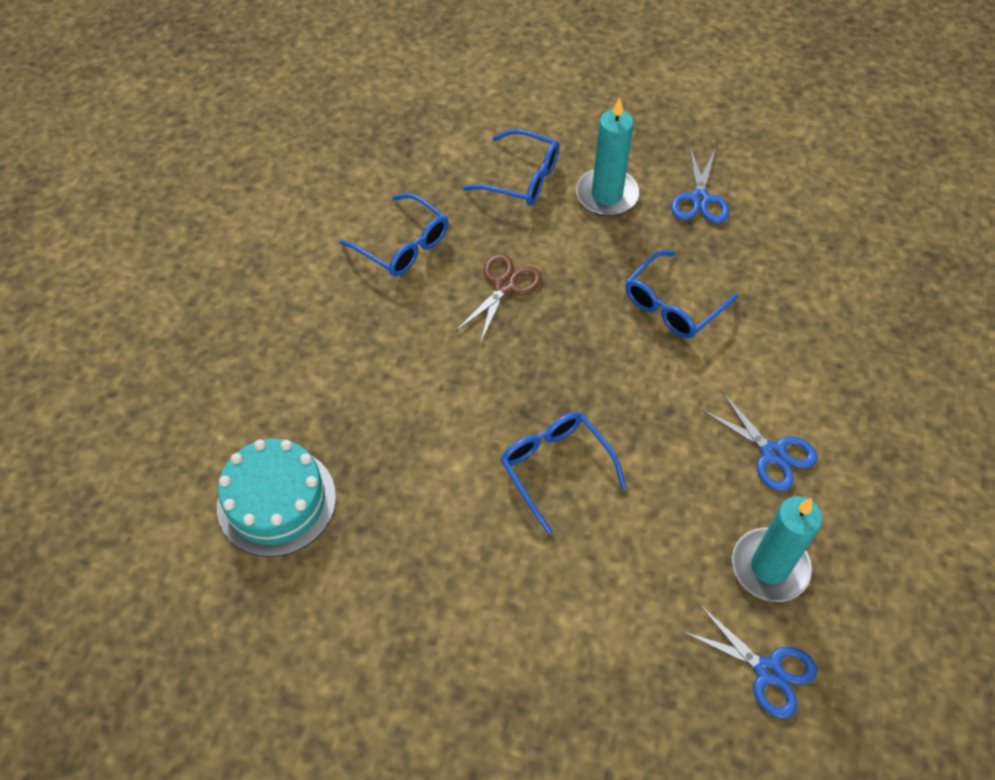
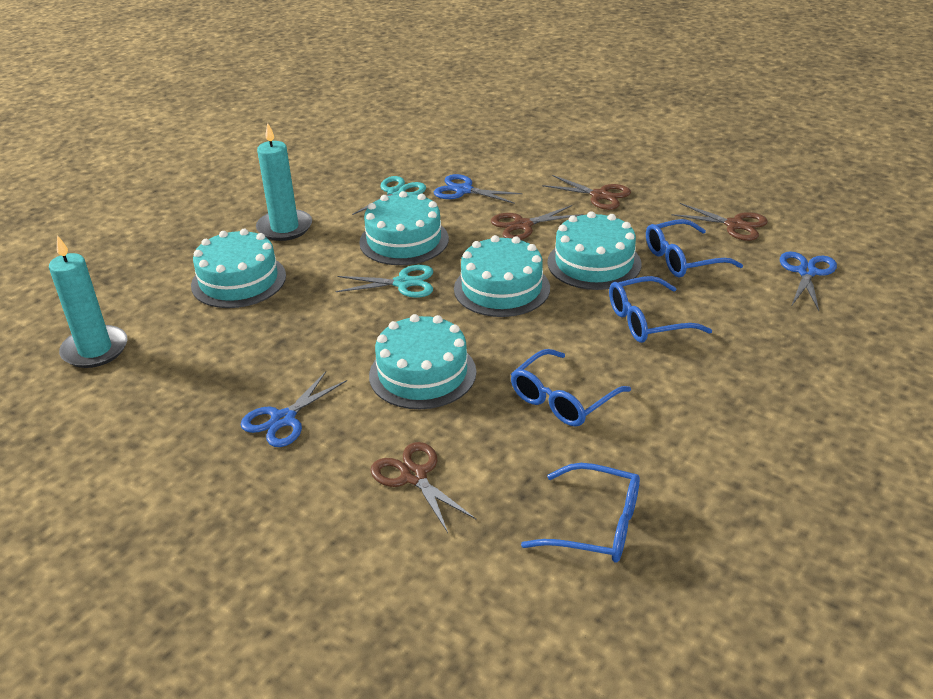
brown scissors: [456,254,542,344] = 1 -> [370,442,476,533] [491,205,583,240] [542,175,631,210] [671,203,768,241] = 4
turquoise cake: [217,439,336,557] = 1 -> [191,229,286,308] [359,191,449,265] [369,314,476,409] [454,235,550,317] [547,211,641,290] = 5
turquoise scissors: none = 0 -> [336,265,433,298] [352,176,426,215] = 2

